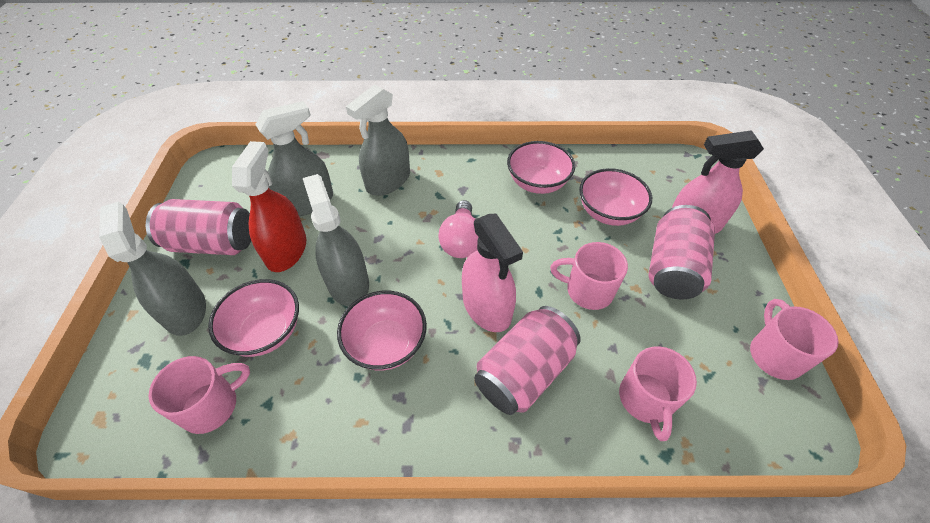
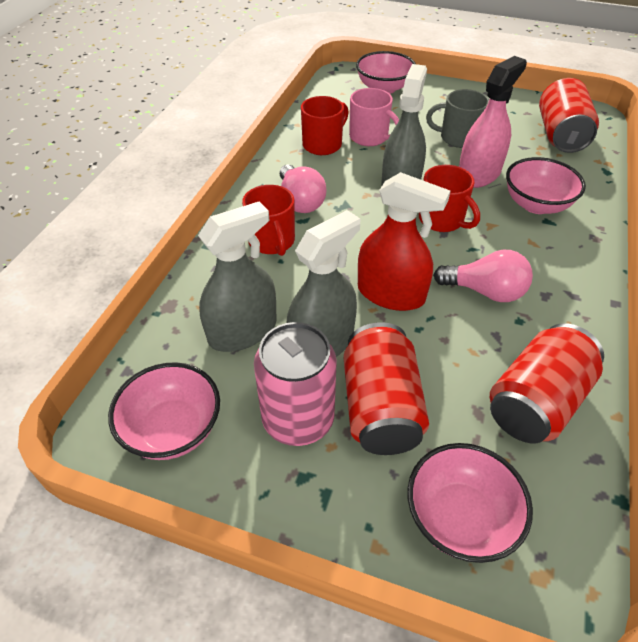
grey mug: none = 0 -> [426,89,489,148] = 1
grey spray bottle: [99,202,206,336] [255,101,333,216] [303,174,369,306] [346,84,410,196] = 4 -> [198,202,277,352] [287,210,360,357] [381,64,427,187] = 3
pink can: [146,199,251,255] [474,306,581,415] [648,205,715,299] = 3 -> [254,322,337,446] = 1
pink light bulb: [438,200,478,258] = 1 -> [280,165,326,213] [433,250,533,302] = 2
pink mug: [149,356,250,434] [550,242,628,310] [619,346,697,441] [750,299,838,380] = 4 -> [349,88,399,146] = 1
pink spray bottle: [462,213,523,332] [672,130,764,234] = 2 -> [459,56,527,188] = 1
red can: none = 0 -> [344,322,429,455] [490,323,604,443] [539,78,599,153] = 3
red mug: none = 0 -> [242,185,295,256] [301,96,349,155] [419,165,480,232] = 3

